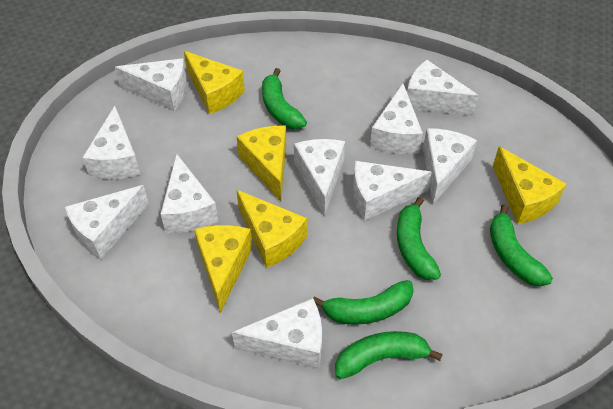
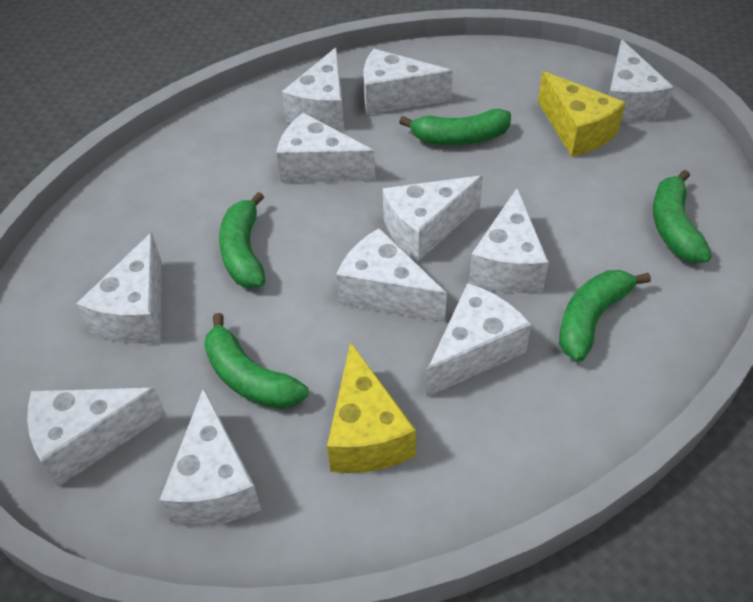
white cheese: [65,185,149,260] [82,106,141,179] [115,58,187,111] [161,154,218,233] [232,298,322,369] [294,139,345,217] [353,161,432,221] [370,83,423,154] [407,60,479,116] [423,128,477,204] = 10 -> [27,388,166,487] [76,232,162,344] [160,387,261,526] [276,113,375,183] [282,47,344,130] [336,228,447,322] [364,49,453,115] [383,175,483,262] [426,283,531,397] [469,188,549,293] [609,40,674,123] = 11
yellow cheese: [184,51,245,114] [194,225,253,313] [236,190,307,268] [237,126,286,201] [493,146,566,224] = 5 -> [327,342,416,473] [538,71,626,157] = 2

